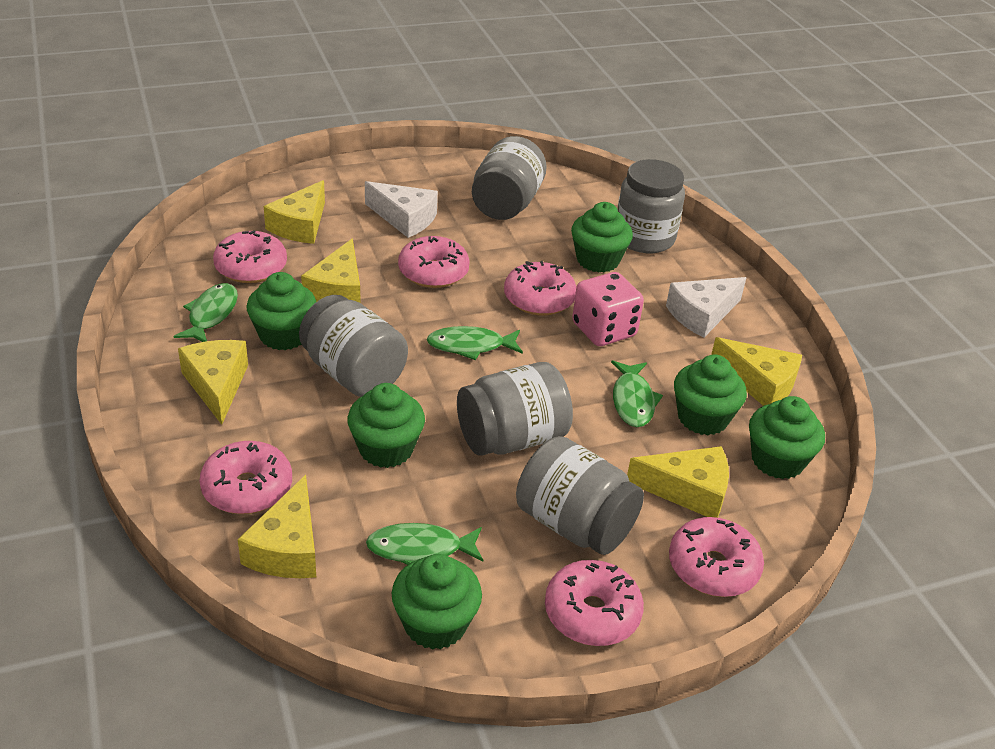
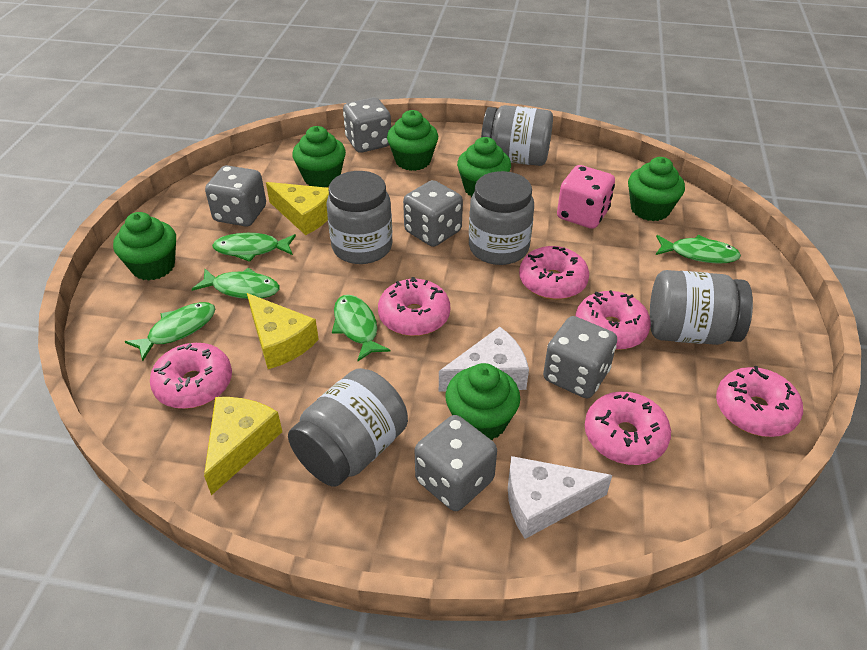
green fish: [173,283,238,342] [366,523,483,565] [426,326,523,360] [611,360,663,427] = 4 -> [125,302,215,361] [192,268,280,299] [212,233,296,262] [332,295,391,362] [656,235,741,264] = 5
grey dice: none = 0 -> [205,165,266,227] [343,97,391,153] [403,180,463,247] [415,415,497,511] [543,316,617,398] = 5
yellow cheese: [178,340,248,425] [238,475,316,578] [264,180,325,244] [301,239,361,303] [627,446,729,518] [711,337,802,406] = 6 -> [204,397,282,495] [247,293,319,369] [266,182,329,235] = 3

